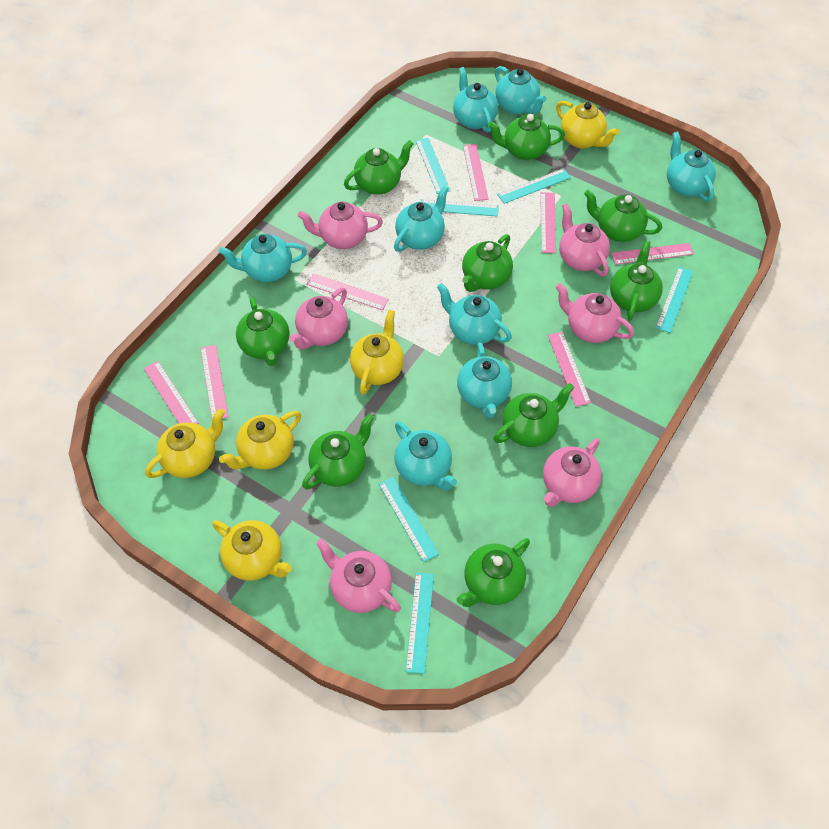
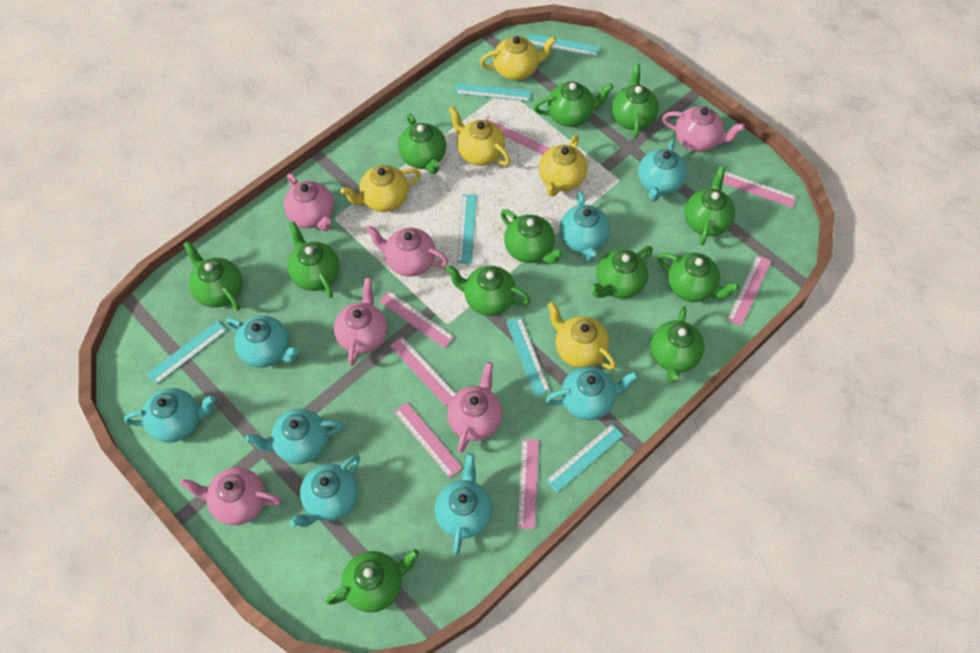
green teapot: [236,297,290,366] [302,414,374,490] [344,140,414,195] [457,538,530,607] [462,234,513,292] [488,114,565,160] [493,383,574,447] [584,190,662,242] [610,241,663,321] = 9 -> [183,241,242,311] [288,222,340,298] [326,549,419,613] [398,113,446,174] [446,265,531,316] [501,210,564,264] [534,82,614,127] [590,246,653,299] [612,63,659,138] [650,306,705,383] [657,253,740,302] [685,166,736,245] = 12

